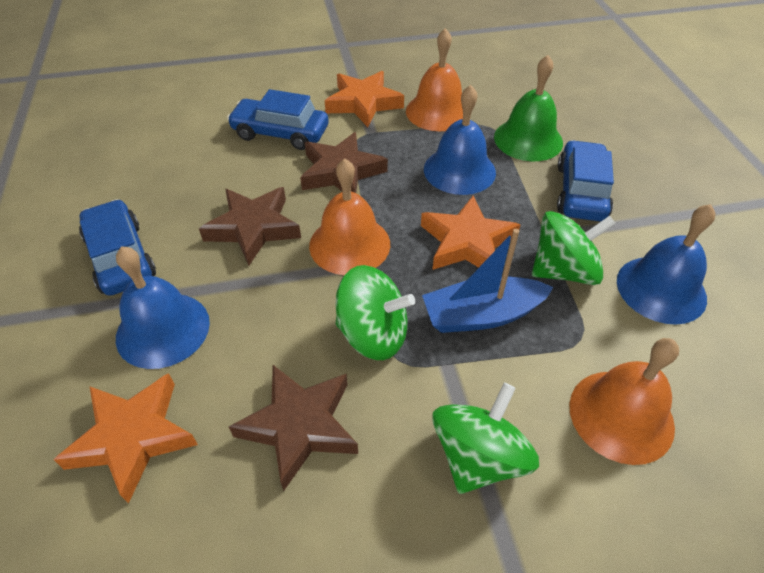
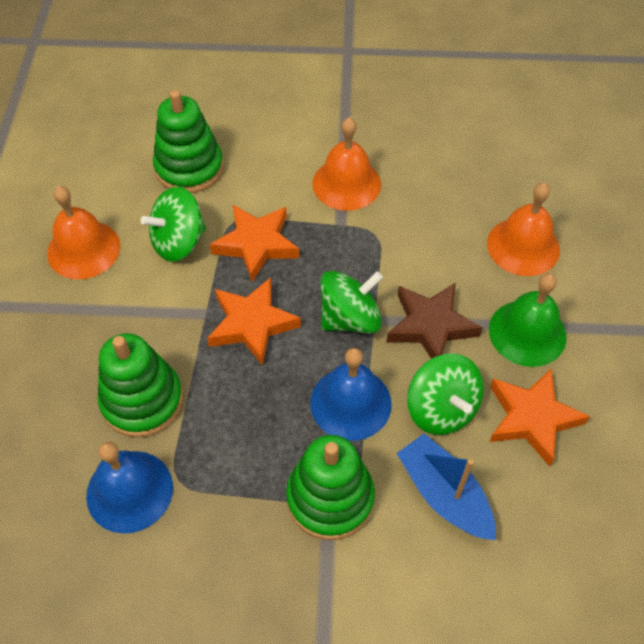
blue bell: [116,246,210,369] [424,85,496,195] [617,204,716,325] = 3 -> [86,442,173,534] [310,348,391,441] = 2
blue car: [79,199,156,296] [227,89,329,150] [557,140,614,221] = 3 -> none = 0
brown star: [199,187,301,266] [229,365,358,491] [300,132,388,193] = 3 -> [387,283,483,359] = 1
green stacking toy: none = 0 -> [98,333,183,437] [153,90,223,193] [286,435,375,540] = 3

